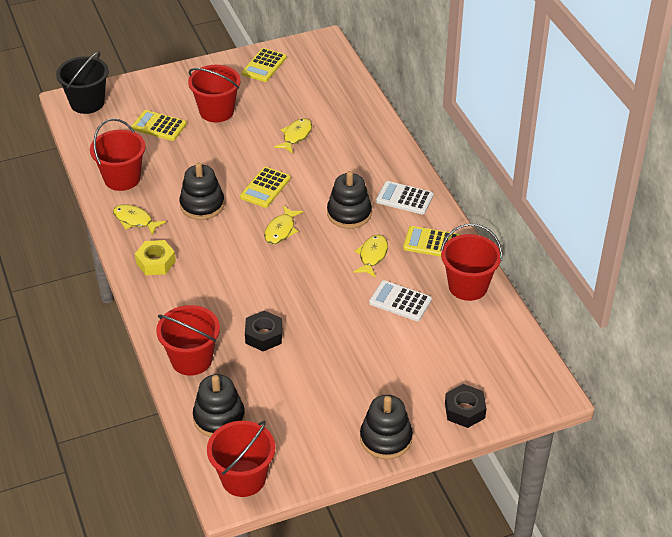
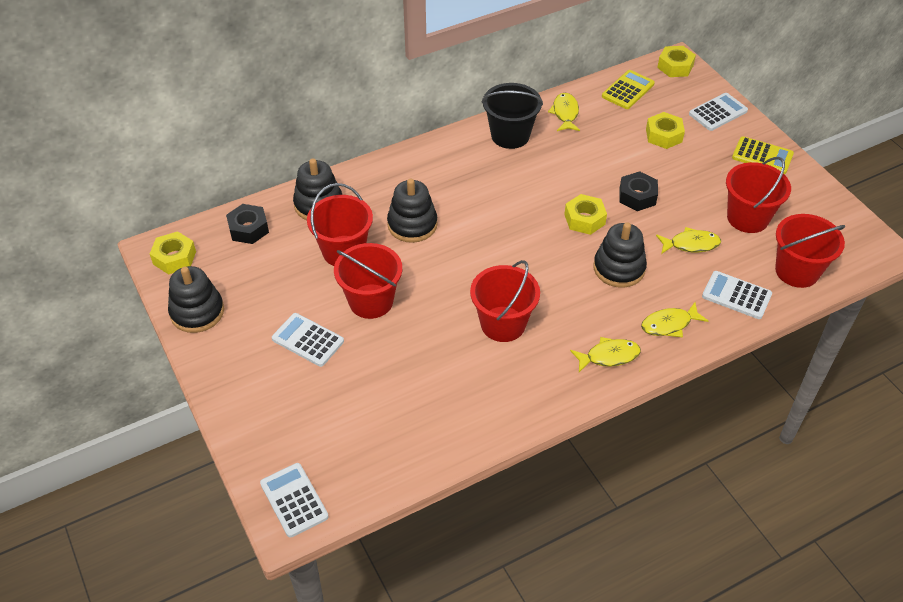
white calculator: [369,280,432,321] [376,181,434,215] = 2 -> [260,463,329,538] [272,313,344,367] [689,93,748,131] [702,271,772,319] = 4
yellow calculator: [131,110,187,141] [240,167,291,208] [242,48,287,82] [403,226,460,257] = 4 -> [602,70,655,109] [732,136,794,174] = 2
yellow nut: [135,240,176,275] = 1 -> [150,231,196,274] [564,194,607,235] [646,112,685,149] [657,46,696,77] = 4

